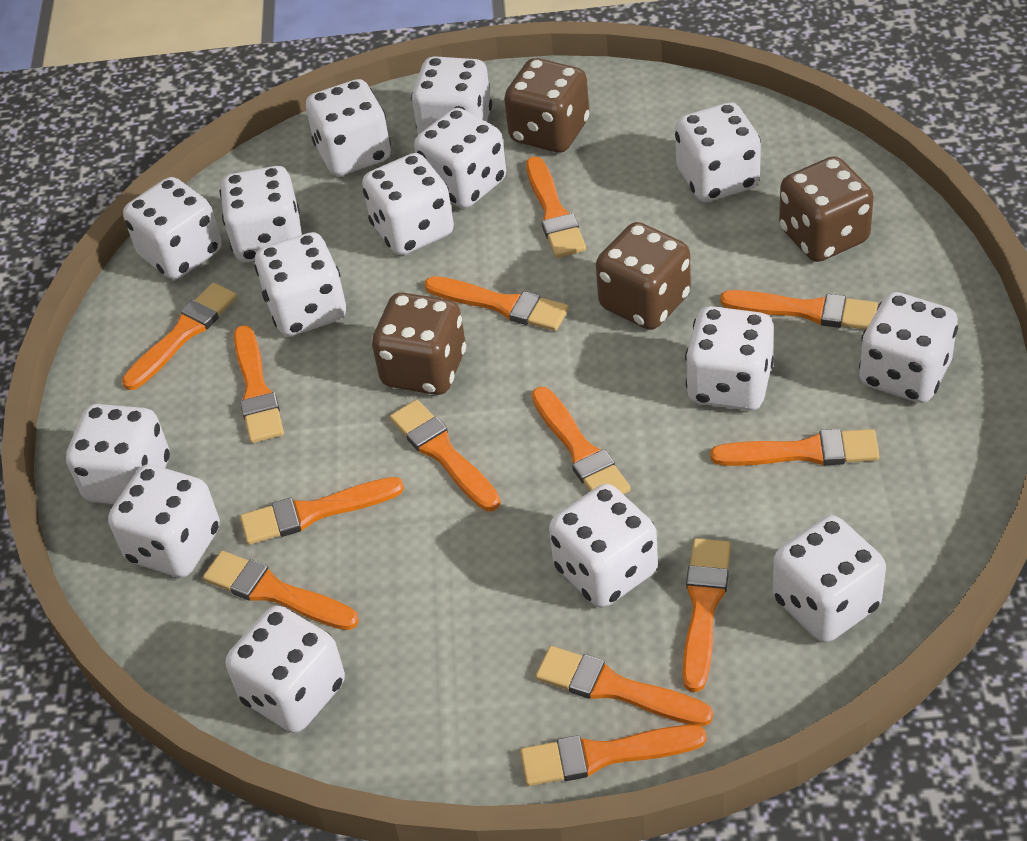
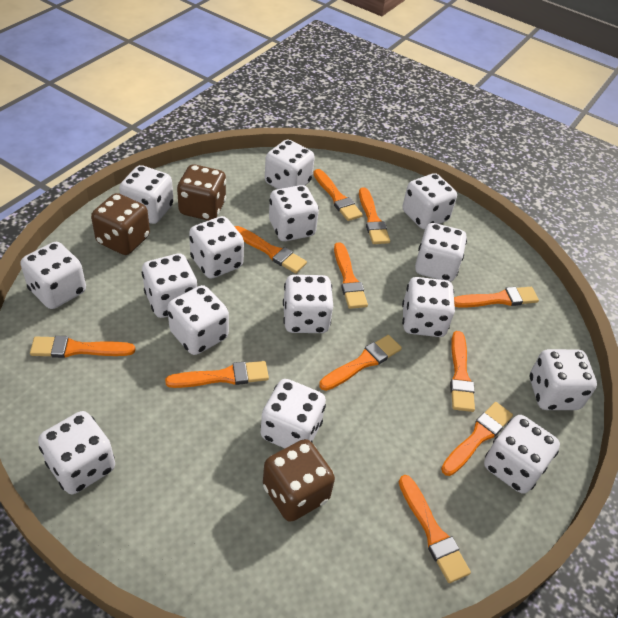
brown dice: [372,292,466,395] [504,58,589,153] [596,222,691,330] [779,156,874,262] = 4 -> [91,193,150,255] [177,164,226,221] [263,439,335,522] = 3
orange brush: [122,283,237,390] [203,551,359,630] [234,325,284,443] [240,477,404,545] [390,399,501,511] [424,276,569,331] [520,725,707,786] [526,156,586,258] [532,387,631,495] [536,646,713,726] [683,538,731,692] [710,429,879,466] [720,290,878,329] = 13 -> [30,336,135,358] [165,361,269,388] [234,226,307,273] [313,169,363,221] [319,335,402,391] [334,242,368,309] [359,187,390,244] [399,475,471,583] [441,402,513,476] [450,331,475,412] [454,287,539,308] = 11

